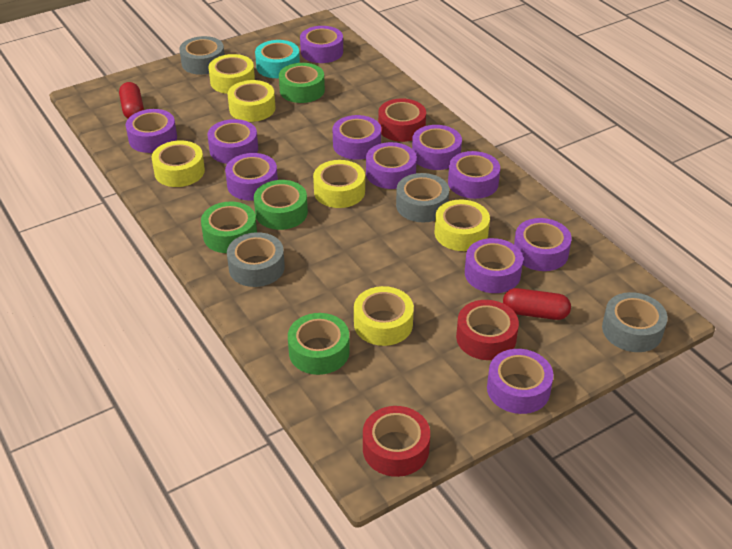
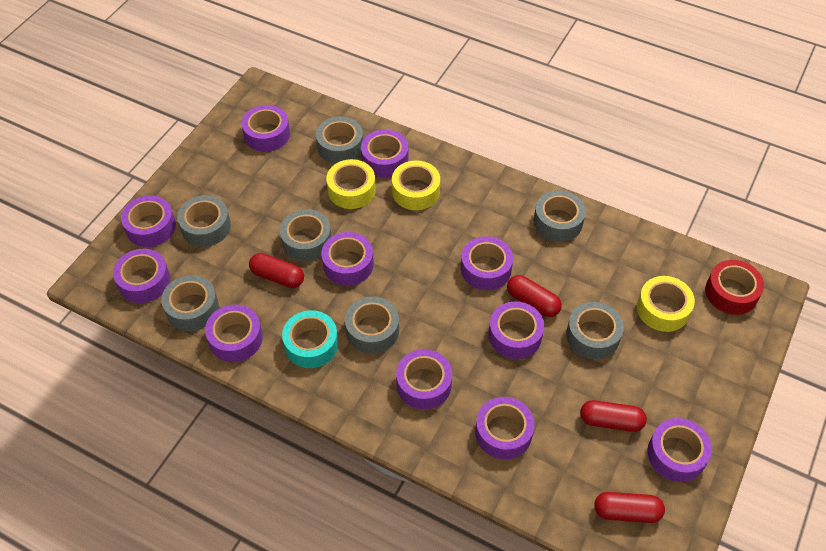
green tape: [201,201,257,253] [254,180,308,230] [279,63,325,103] [288,313,350,375] = 4 -> none = 0
grey tape: [179,36,225,75] [227,232,285,287] [396,173,449,222] [602,292,668,352] = 4 -> [161,275,219,331] [177,195,231,247] [280,209,332,262] [316,117,363,164] [345,296,399,354] [534,190,586,242] [566,302,624,359] = 7
red capsule: [119,82,144,118] [503,288,571,320] = 2 -> [249,253,304,288] [507,275,562,317] [580,400,647,432] [594,492,665,523] = 4
red tape: [363,406,430,477] [378,98,426,142] [456,300,519,360] = 3 -> [705,260,764,315] = 1
yellow tape: [152,140,205,187] [208,54,255,94] [228,80,275,122] [313,160,365,208] [354,286,414,346] [434,199,490,251] = 6 -> [326,159,376,209] [392,161,440,210] [637,276,695,332] = 3

